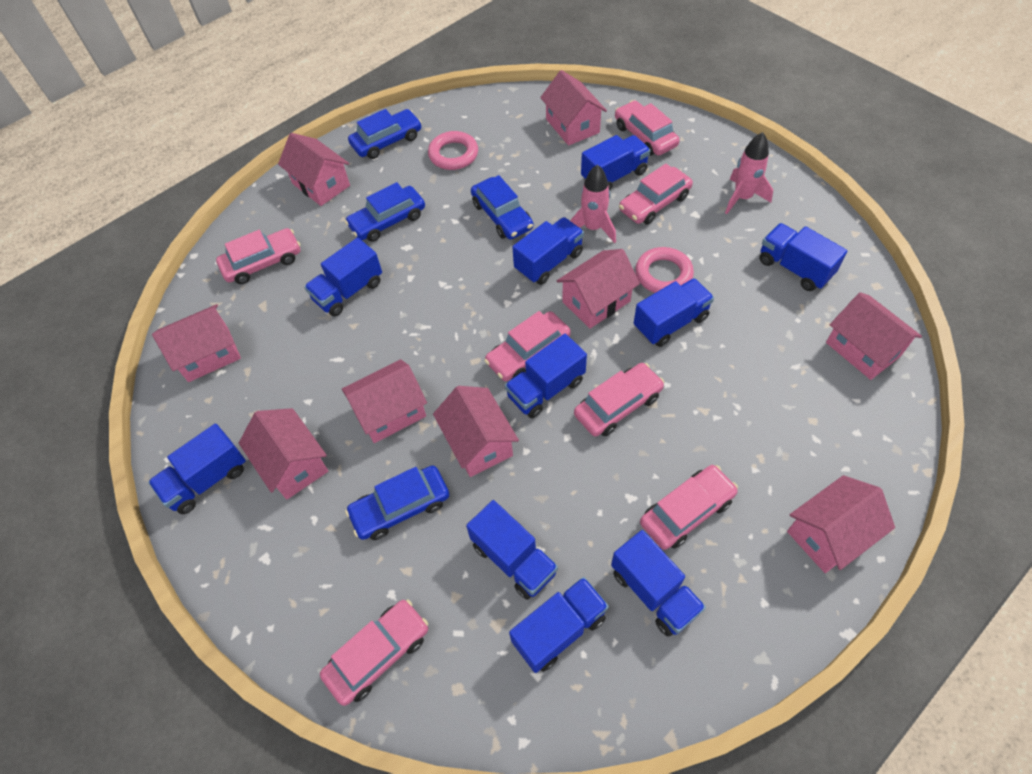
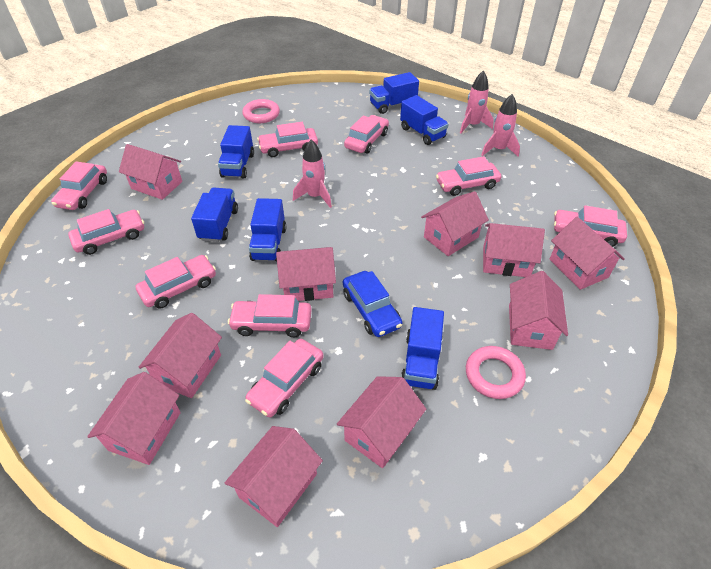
blue car: [345,182,425,242] [345,465,449,540] [348,109,422,159] [471,175,533,239] = 4 -> [343,271,403,337] = 1
blue truck: [148,424,246,514] [304,238,382,316] [466,500,558,600] [505,334,587,418] [509,577,609,673] [512,217,584,285] [581,135,651,190] [611,530,706,637] [634,278,714,347] [759,223,848,291] = 10 -> [191,187,238,242] [218,125,254,179] [249,198,286,262] [369,72,419,114] [400,95,449,145] [401,307,444,390] = 6
pink car: [216,228,300,284] [320,599,428,706] [484,311,571,381] [574,363,664,437] [615,100,680,156] [619,164,693,225] [640,465,738,550] = 7 -> [51,162,107,210] [68,209,144,255] [136,255,216,309] [228,294,312,337] [245,339,324,418] [257,122,318,157] [344,115,389,153] [436,156,501,196] [554,206,627,247] = 9
pink house: [152,304,241,382] [239,408,328,499] [278,133,350,206] [342,359,427,443] [433,386,519,477] [540,70,607,146] [557,249,640,329] [787,475,895,573] [826,292,922,380] = 9 -> [87,372,181,465] [119,144,182,200] [138,313,222,398] [225,426,323,527] [276,247,336,301] [337,376,426,468] [421,191,489,256] [483,223,545,277] [509,271,568,350] [550,217,625,290] = 10
pink rocket: [570,164,616,243] [725,132,773,214] = 2 -> [293,139,332,208] [460,70,494,134] [481,94,520,157] = 3

